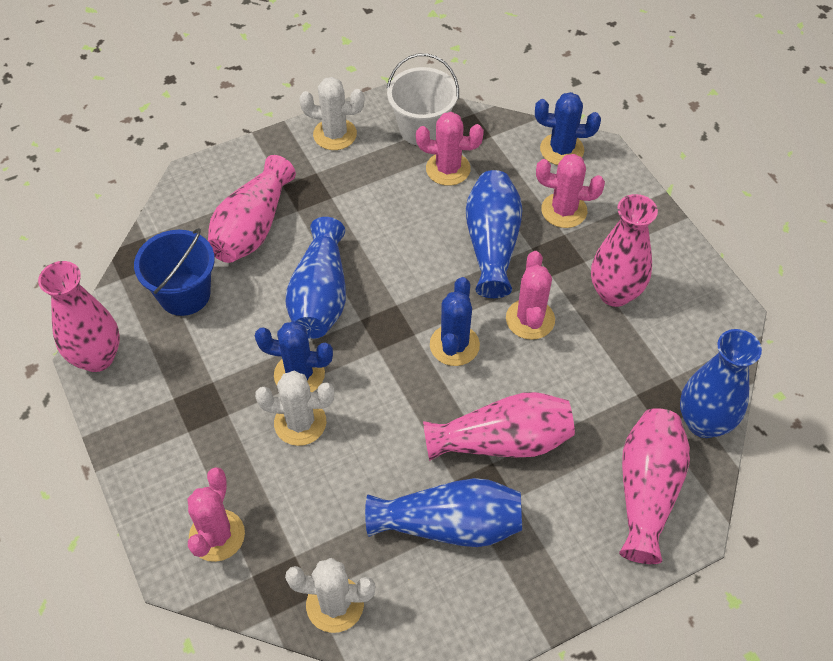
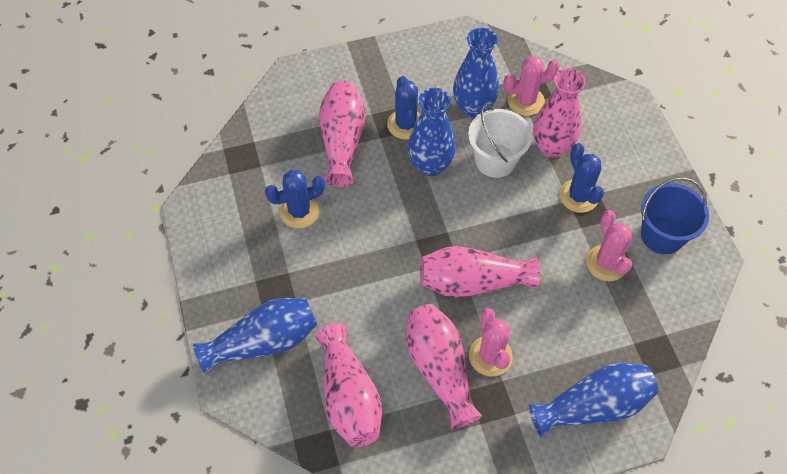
pink cactus: [188,467,245,562] [416,112,484,186] [506,251,555,340] [536,154,605,228] = 4 -> [469,308,513,376] [503,56,560,116] [586,210,632,281] = 3
white cactus: [255,371,335,446] [285,558,375,633] [299,77,365,150] = 3 -> none = 0

